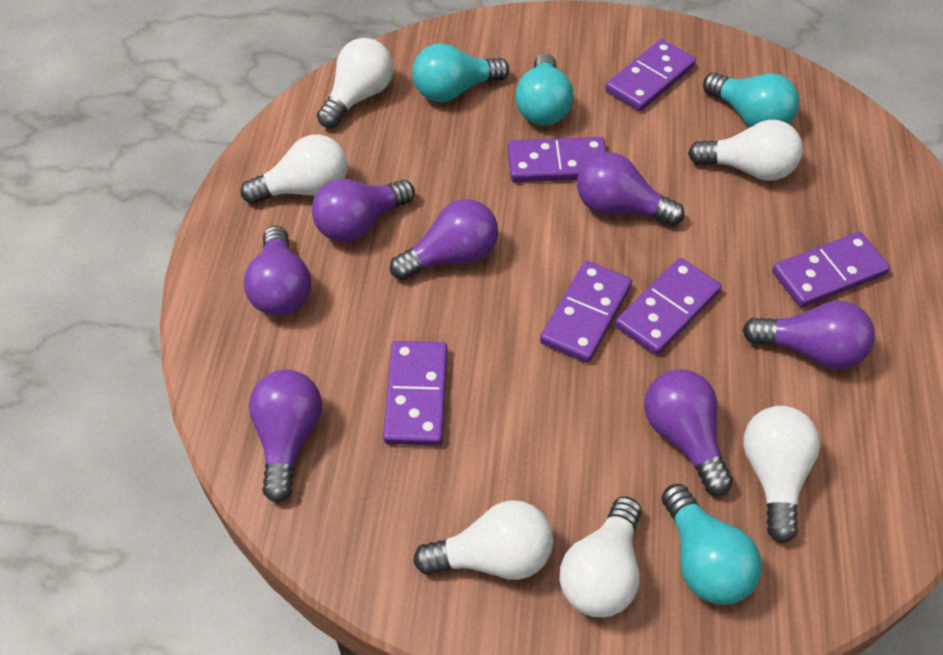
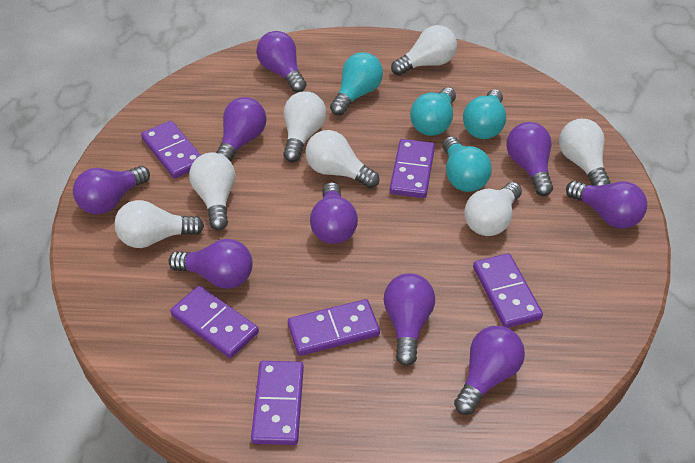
purple light bulb: [244,226,311,316] [249,370,322,503] [312,179,415,242] [390,199,498,280] [577,152,684,226] [644,369,733,495] [743,301,875,369] = 7 -> [73,166,150,214] [169,239,253,289] [216,97,266,161] [256,31,307,92] [310,182,358,244] [384,273,435,366] [454,326,525,415] [506,122,553,196] [566,181,647,228] = 9
white light bulb: [240,134,347,204] [317,38,393,128] [413,500,553,580] [560,496,641,617] [688,120,803,181] [743,406,820,543] = 6 -> [114,200,204,248] [189,152,235,230] [283,91,326,162] [305,130,379,188] [391,25,457,76] [464,182,522,236] [559,119,611,186] = 7

